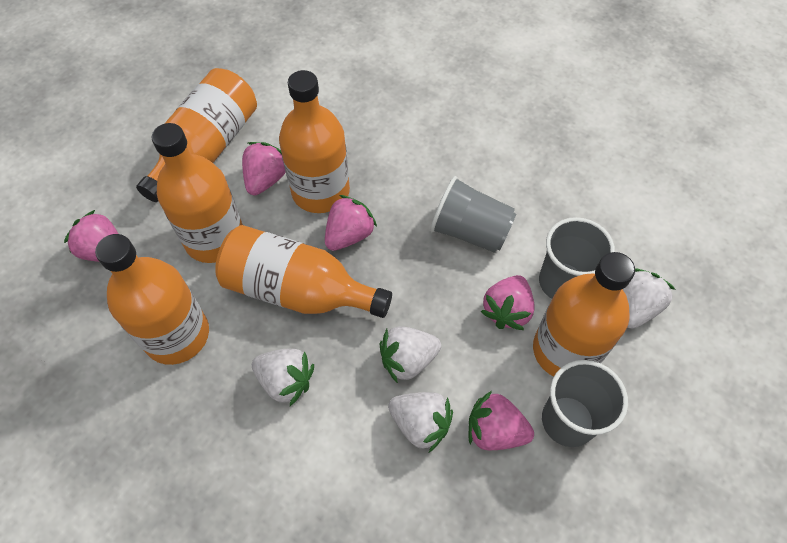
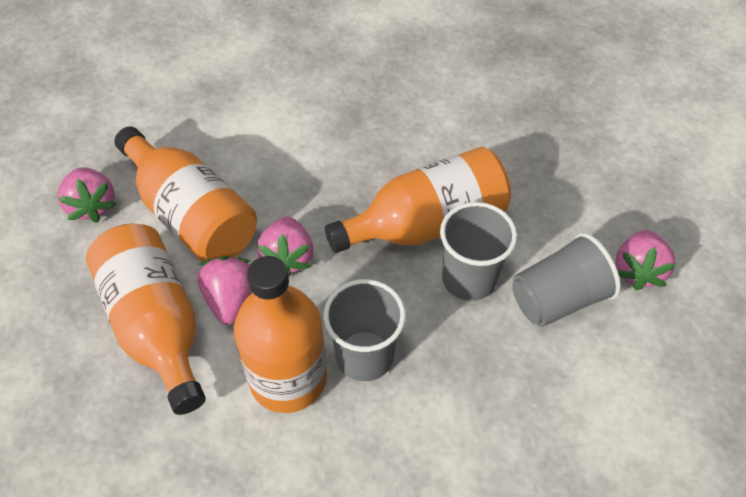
orange bottle: [95,234,209,365] [136,68,257,202] [152,123,243,263] [215,225,392,318] [279,70,350,213] [533,252,635,377] = 6 -> [86,223,206,415] [114,126,257,262] [234,256,327,413] [325,147,511,253] = 4
pink strawberry: [64,210,118,262] [242,142,286,195] [325,195,377,251] [468,391,534,450] [480,275,535,330] = 5 -> [57,167,117,223] [198,256,252,324] [257,216,314,277] [615,230,676,290] = 4
white strawberry: [252,348,314,406] [379,327,441,383] [388,392,453,452] [623,268,676,329] = 4 -> none = 0

